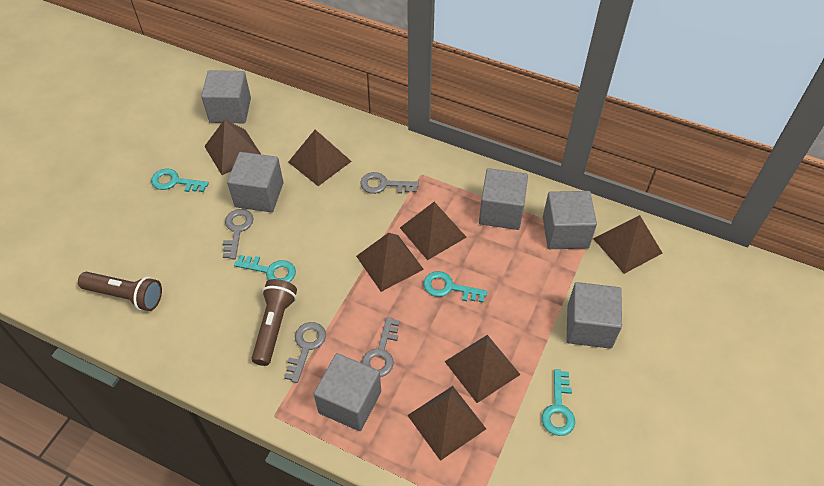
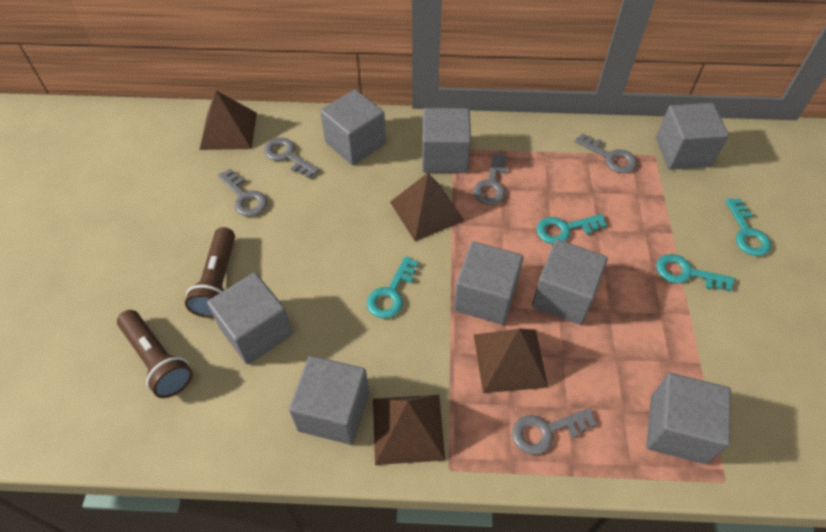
brown pyramid: [204,119,261,175] [288,130,352,186] [356,233,424,292] [400,202,467,260] [407,386,486,461] [444,335,521,403] [593,215,662,274] = 7 -> [200,90,257,150] [373,395,445,465] [390,173,465,241] [474,328,548,393] = 4
grey cube: [201,70,251,123] [227,152,283,212] [314,353,381,431] [479,168,528,230] [543,191,597,249] [566,282,622,349] = 6 -> [207,272,293,365] [289,356,369,445] [320,89,386,165] [422,108,471,173] [454,241,523,325] [532,239,608,325] [646,373,731,464] [656,103,729,170] = 8
grey key: [223,209,254,259] [284,322,326,383] [360,172,419,194] [362,317,400,377] = 4 -> [218,169,267,217] [264,138,319,178] [473,153,508,205] [512,408,597,455] [574,133,637,173] = 5

